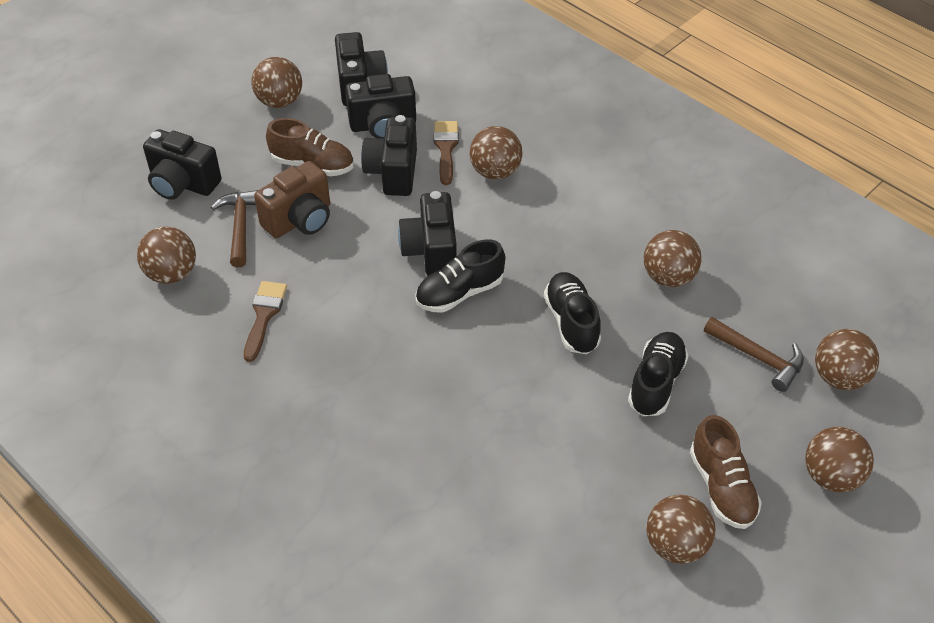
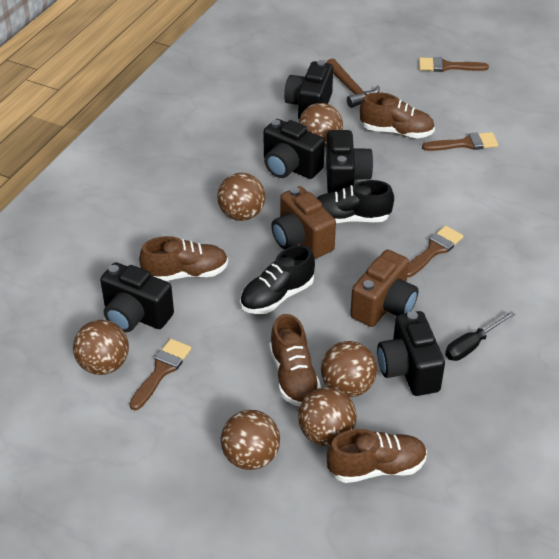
black screwdriver: none = 0 -> [445,311,515,361] = 1
black shoe: [415,239,505,313] [544,272,601,354] [628,332,688,416] = 3 -> [240,245,315,314] [317,180,394,223] = 2
brown ball: [137,227,196,284] [251,57,302,108] [469,126,523,180] [644,230,702,287] [646,494,716,564] [805,427,874,493] [815,329,879,390] = 7 -> [73,320,129,375] [217,173,265,221] [221,410,280,470] [298,387,357,446] [299,103,343,148] [321,341,377,397] = 6
brown brush: [244,281,287,362] [434,121,459,185] = 2 -> [129,339,191,410] [407,226,463,278] [419,57,489,72] [422,132,498,151] = 4
brown camera: [254,161,330,238] = 1 -> [271,186,336,258] [350,250,418,327] = 2
brown hammer: [211,190,258,267] [704,317,804,392] = 2 -> [326,58,380,108] = 1
brown shoe: [266,118,354,176] [690,415,762,529] = 2 -> [139,236,228,281] [270,314,321,406] [327,429,427,483] [360,92,435,138] = 4

